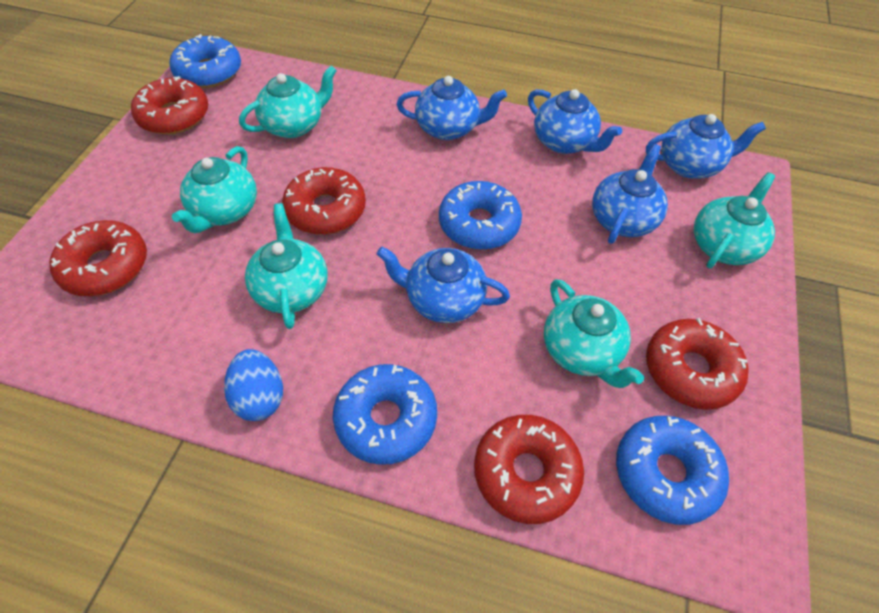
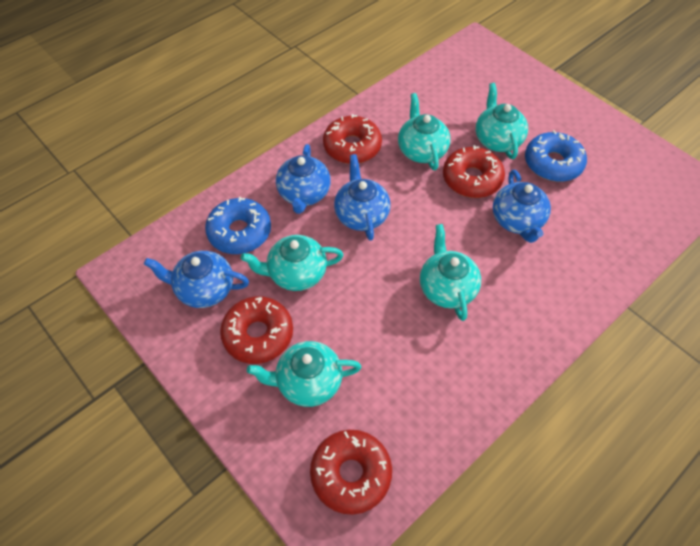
blue donut: [169,34,241,88] [333,364,437,465] [439,181,522,250] [616,416,729,525] = 4 -> [205,197,271,254] [525,130,587,182] = 2
blue egg: [224,349,283,421] = 1 -> none = 0
blue teapot: [377,247,510,323] [396,76,507,140] [528,89,622,154] [592,144,668,244] [646,114,766,179] = 5 -> [144,251,249,308] [276,144,331,214] [334,154,391,241] [493,170,551,243] = 4
red donut: [49,220,147,296] [131,76,208,135] [282,167,366,235] [474,415,584,524] [646,318,749,410] = 5 -> [220,296,293,364] [310,430,392,515] [323,114,382,164] [443,145,505,198] = 4

